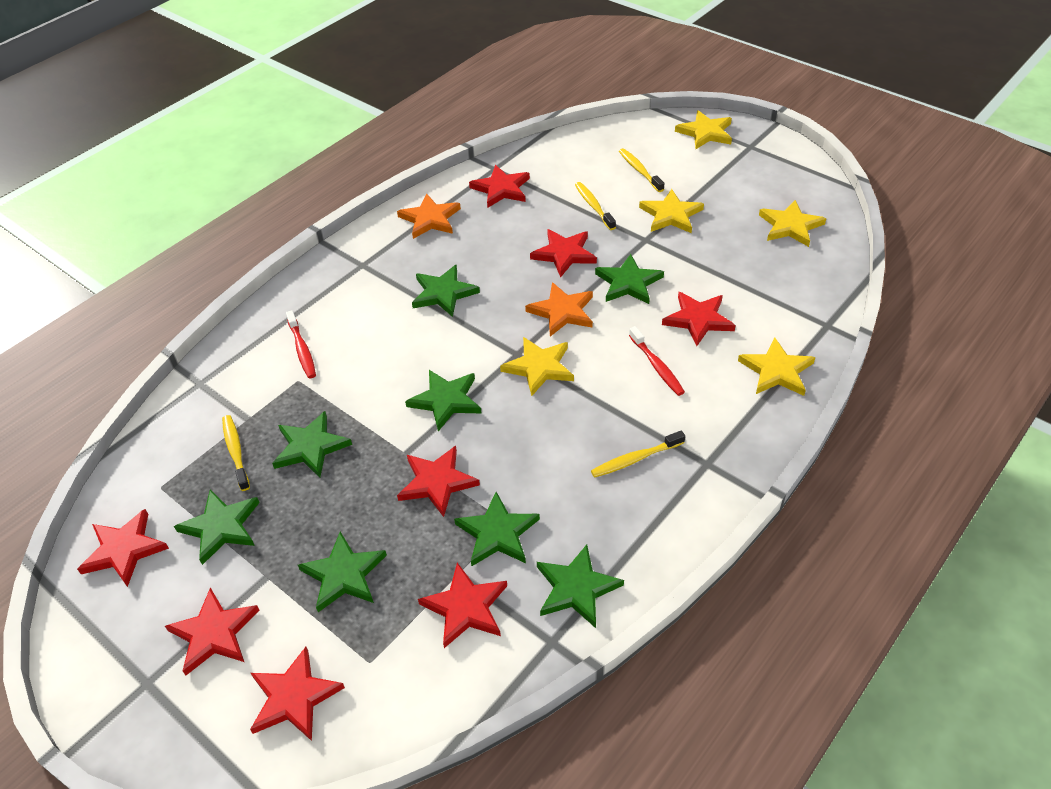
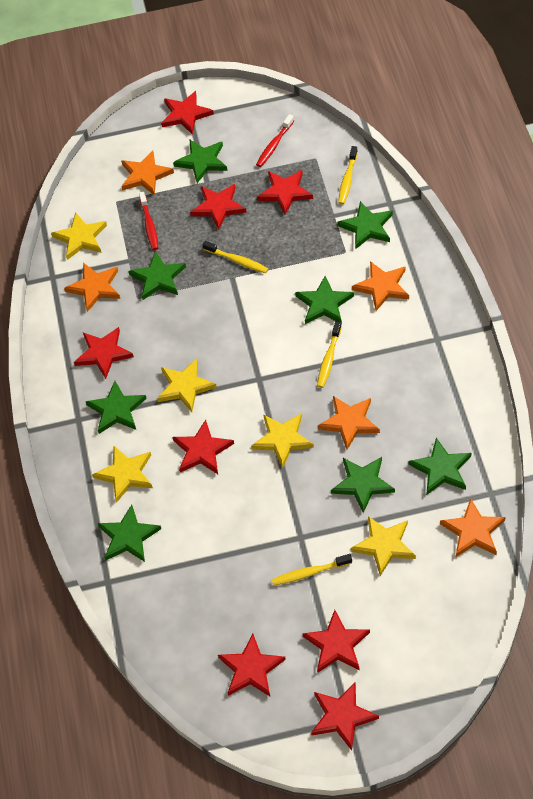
orange star: [397,193,461,239] [525,282,593,337] = 2 -> [64,263,120,312] [121,150,174,196] [318,396,380,450] [352,261,409,311] [440,498,505,557] = 5

